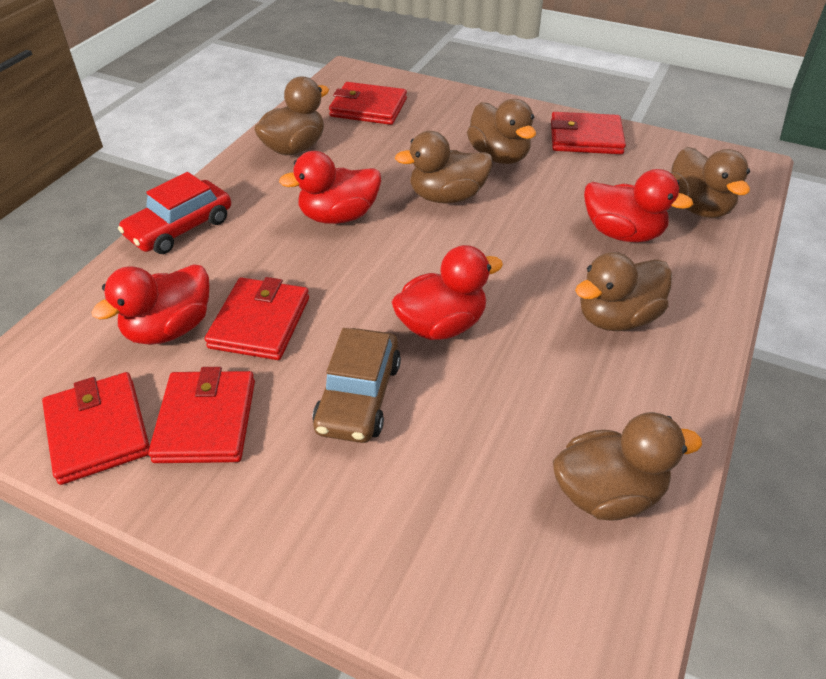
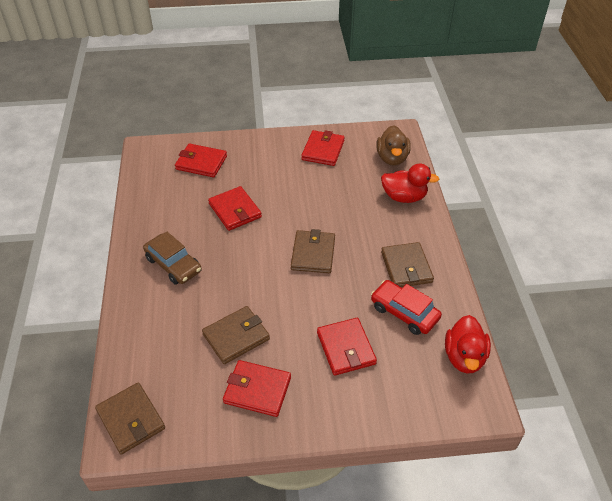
brown duck: [254,77,329,155] [395,131,493,204] [467,99,536,164] [553,412,702,521] [575,252,672,331] [671,147,750,218] = 6 -> [376,125,411,166] = 1
brown wallet: none = 0 -> [95,383,165,454] [202,306,270,364] [291,229,335,273] [381,242,434,287] = 4
red duck: [91,264,209,345] [279,151,381,224] [392,245,503,340] [584,169,694,242] = 4 -> [381,164,439,203] [445,315,491,374] = 2

